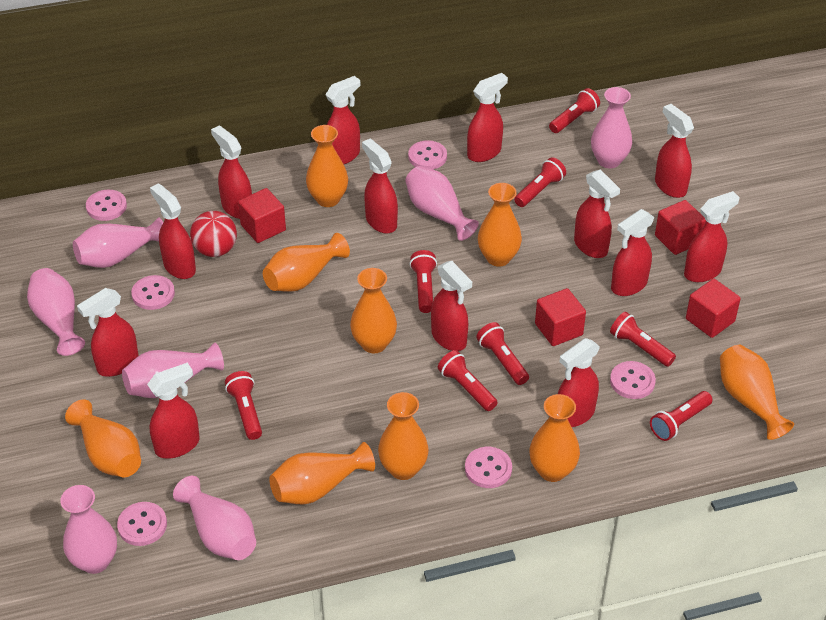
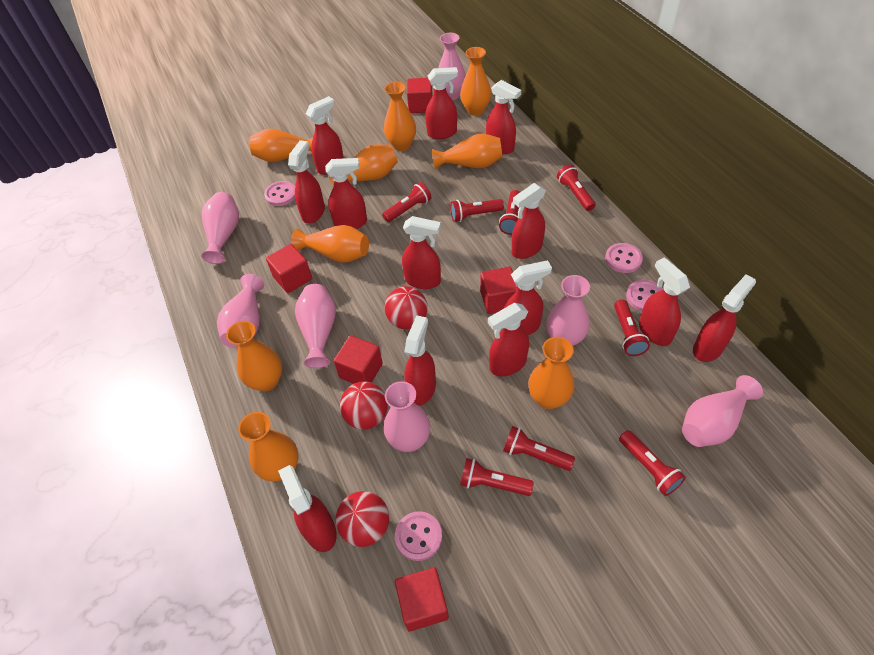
pink button: [86,190,127,221] [117,502,167,546] [131,275,175,310] [408,140,447,169] [465,447,512,488] [610,361,656,399] = 6 -> [264,181,295,206] [395,511,442,561] [605,243,643,273] [626,280,663,311] = 4
red ball: [190,211,237,257] = 1 -> [336,491,389,547] [340,381,388,430] [385,286,427,329] = 3
red cube: [238,188,286,243] [535,288,586,346] [655,200,706,255] [686,279,741,338] = 4 -> [266,244,312,293] [334,336,383,384] [395,568,449,632] [407,78,433,113] [480,267,518,314] = 5

